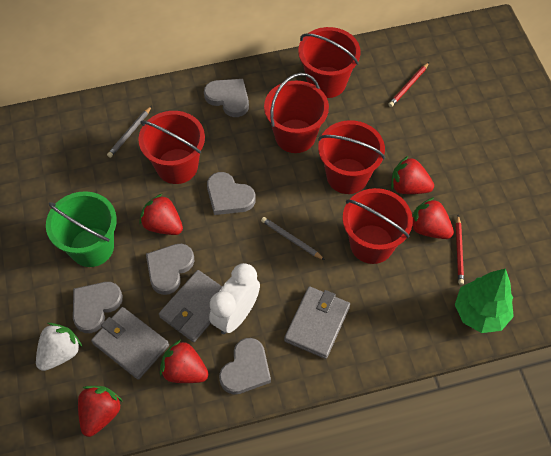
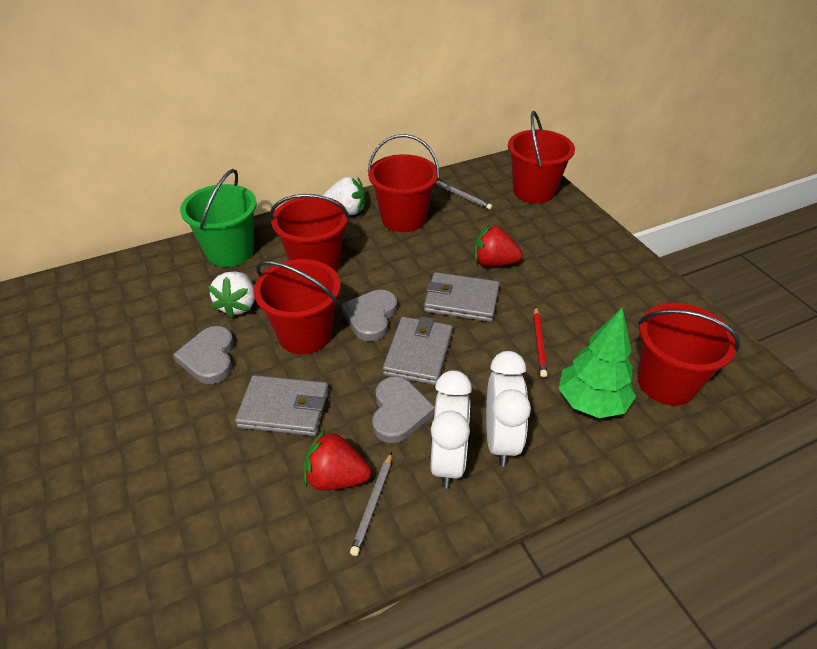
grey heart: [73,282,123,333] [146,244,194,295] [204,79,249,117] [207,172,256,215] [219,338,271,395] = 5 -> [173,326,234,384] [341,290,397,342] [372,377,435,443] = 3
red pencil: [388,62,429,107] [456,215,464,285] = 2 -> [533,307,547,377] = 1
red strawberry: [78,386,123,437] [140,193,183,235] [160,340,209,383] [391,155,434,194] [412,197,454,239] = 5 -> [304,429,371,491] [474,225,523,267] = 2
white clock: [209,263,260,334] = 1 -> [430,370,472,488] [486,351,531,466] = 2
white strawberry: [36,323,82,371] = 1 -> [208,272,255,318] [323,177,365,215] = 2

